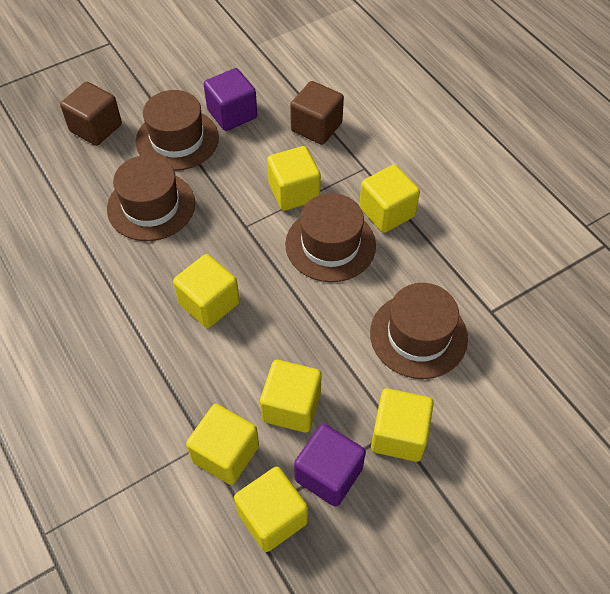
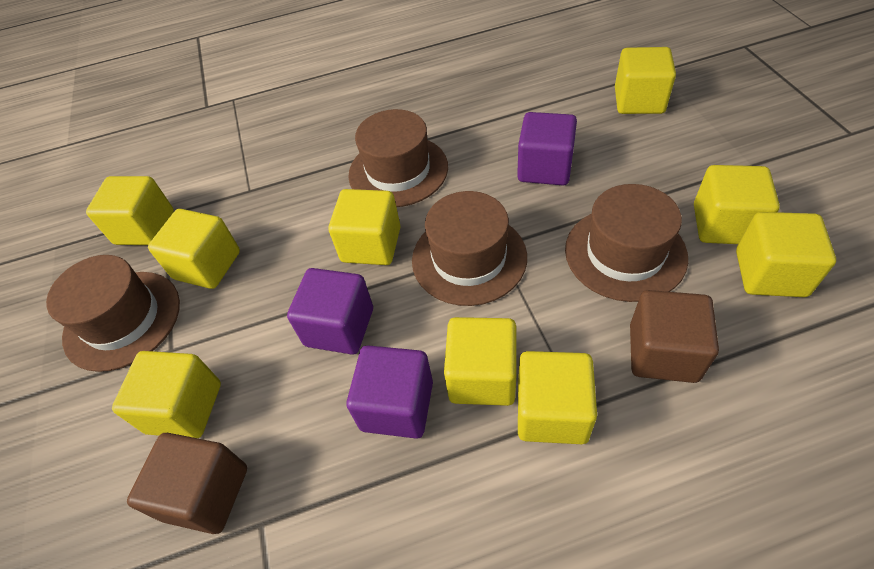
purple cube: [204,68,257,131] [294,424,366,507] = 2 -> [287,268,373,355] [346,345,433,439] [517,112,577,185] = 3
yellow cube: [173,254,240,328] [186,404,259,485] [234,467,308,552] [260,360,322,433] [267,146,321,211] [359,165,420,233] [371,388,434,462] = 7 -> [86,176,174,245] [112,351,221,438] [148,209,240,289] [329,189,401,265] [444,317,516,406] [518,351,597,444] [615,47,676,114] [694,165,780,244] [736,212,836,297] = 9

